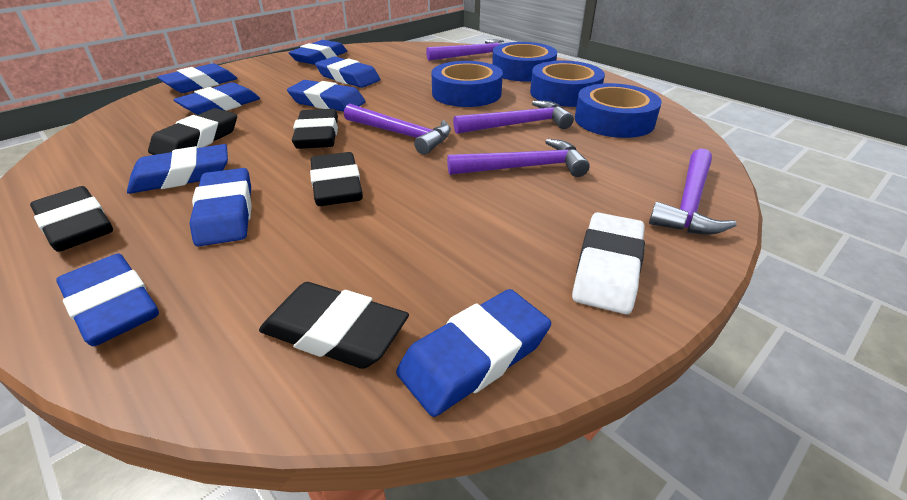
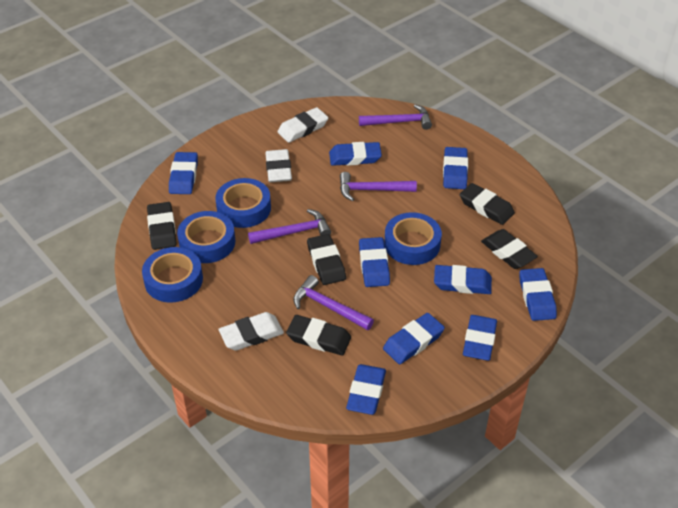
purple hammer: [344,104,451,155] [426,40,505,61] [447,139,590,177] [453,101,574,134] [649,148,737,235] = 5 -> [248,209,331,244] [293,275,374,331] [340,172,417,201] [359,104,432,130] = 4
white eraser: [572,212,645,314] = 1 -> [218,312,284,351] [265,149,292,182] [277,107,328,143] = 3

